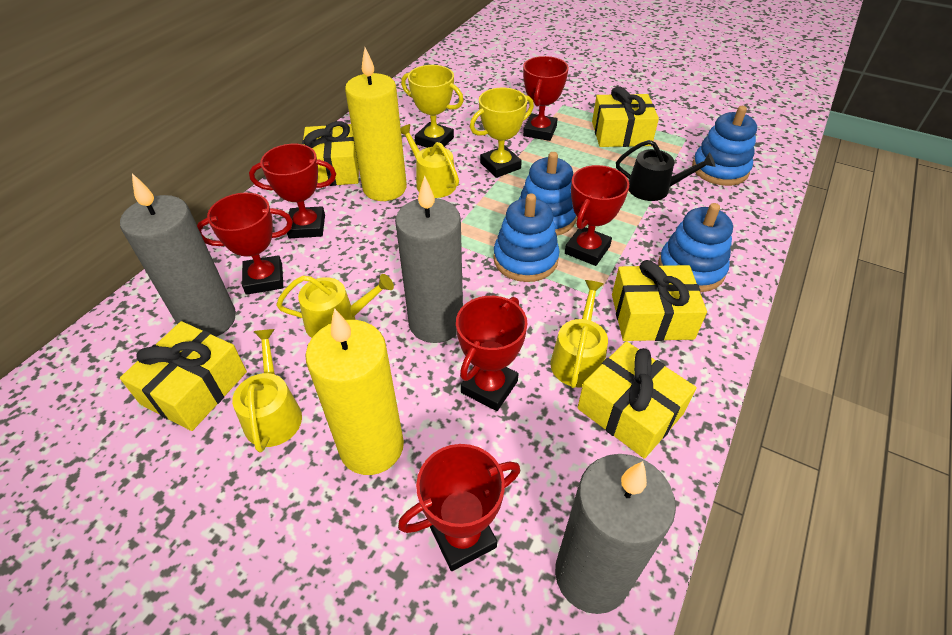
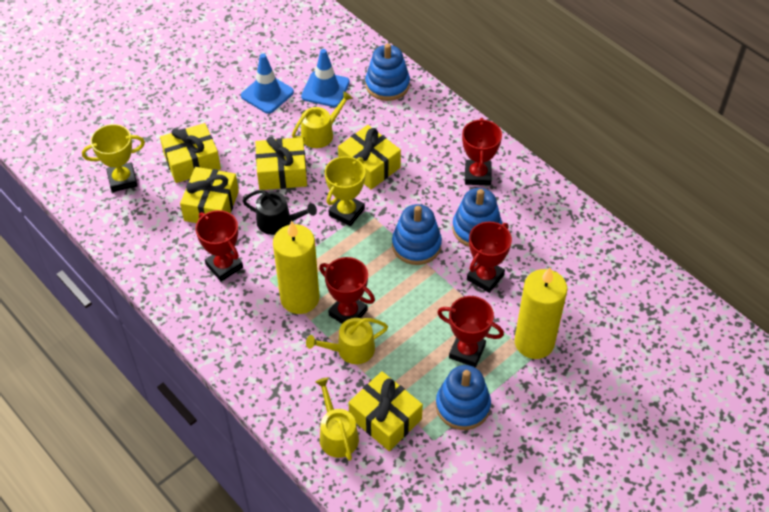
blue traffic cone: none = 0 -> [241,53,294,114] [301,49,350,107] = 2
grey candle: [120,173,236,337] [395,176,463,343] [555,454,676,614] = 3 -> none = 0
red trophy: [197,192,293,295] [249,144,336,238] [398,444,520,571] [456,296,527,411] [523,56,569,141] [565,165,629,266] = 6 -> [195,210,243,282] [319,257,375,324] [437,296,504,367] [462,118,502,186] [467,221,512,293] = 5
yellow watering can: [232,329,302,453] [276,274,394,338] [401,124,459,198] [550,280,608,388] = 4 -> [292,91,353,148] [306,318,388,364] [315,378,359,461] = 3

